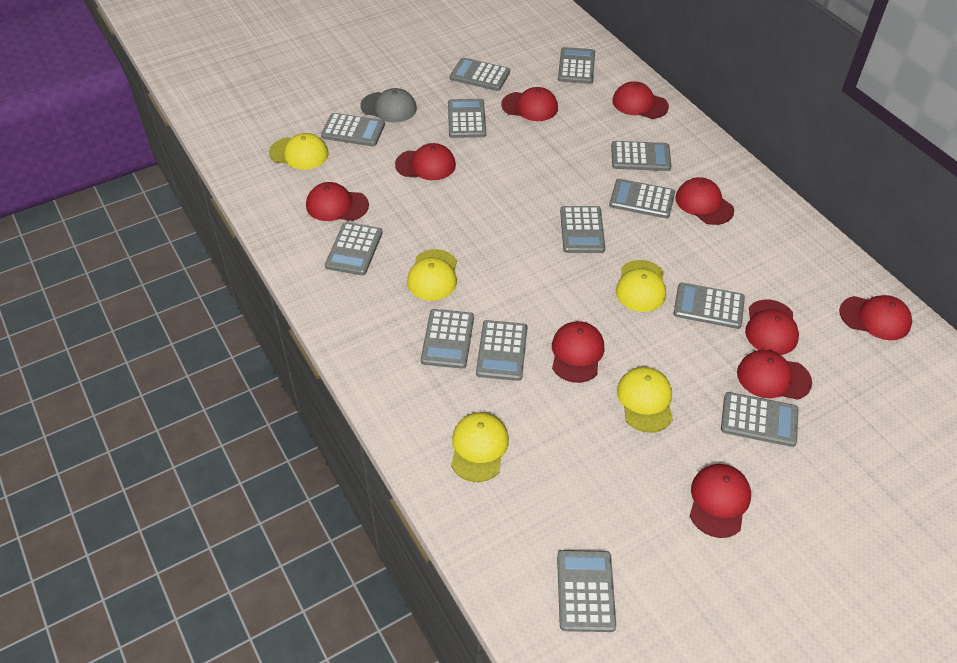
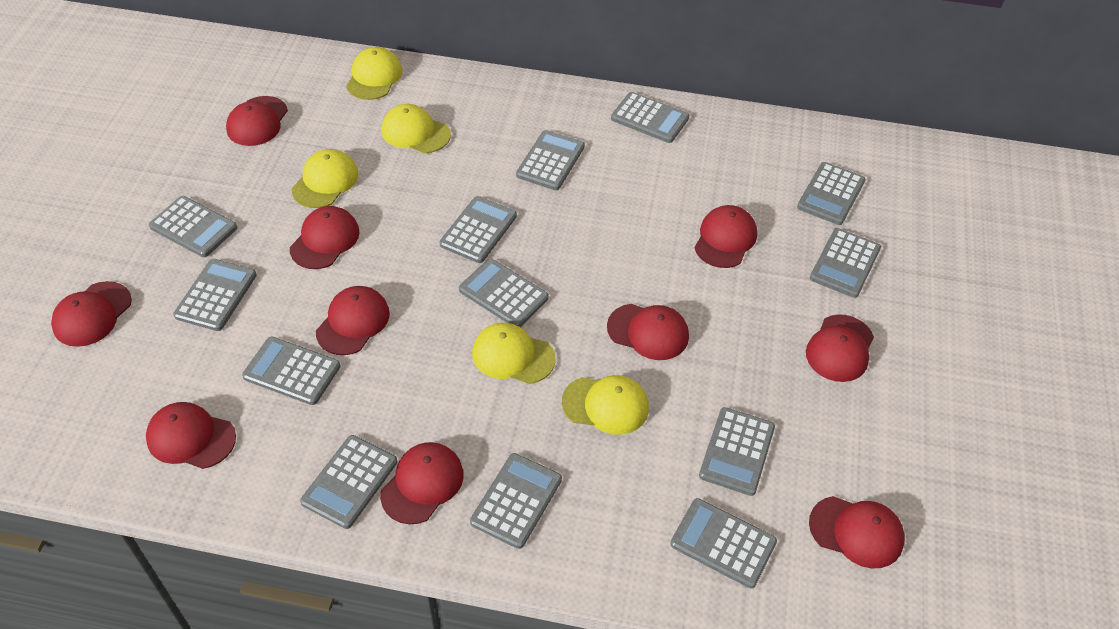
grey cap: [360,88,417,123] = 1 -> none = 0

